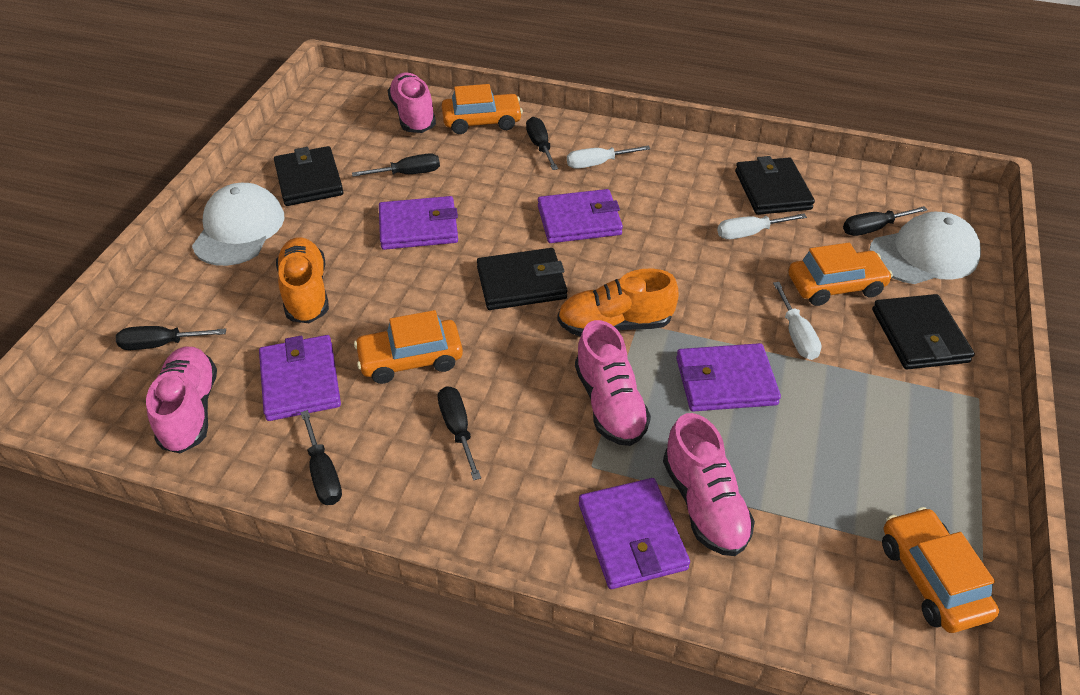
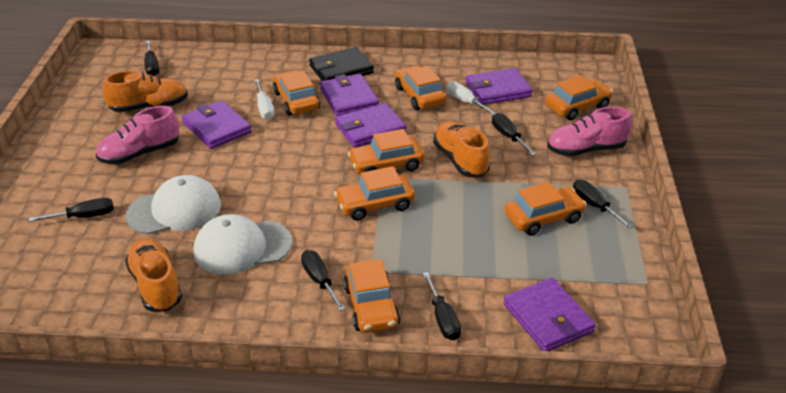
black wallet: [274,146,344,206] [477,248,568,310] [735,156,815,215] [872,294,975,369] = 4 -> [309,47,374,81] = 1
orange car: [354,310,463,384] [442,84,523,134] [788,243,893,306] [882,507,999,633] = 4 -> [273,70,320,116] [334,166,415,221] [343,259,400,333] [348,129,424,174] [395,65,446,110] [505,182,587,236] [545,75,613,121] = 7
orange shoe: [276,237,329,323] [557,269,678,337] = 2 -> [103,71,188,112] [125,238,182,312] [433,121,490,177] = 3
pink shoe: [146,346,217,453] [388,73,436,133] [575,320,651,446] [663,413,755,556] = 4 -> [96,106,180,164] [547,106,632,156] = 2
white screwdriver: [567,146,650,169] [717,214,807,239] [773,282,822,360] = 3 -> [254,79,275,120] [446,81,496,115] = 2

